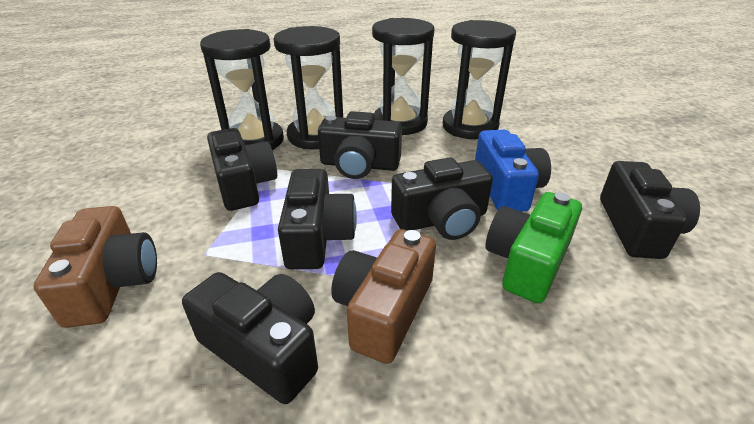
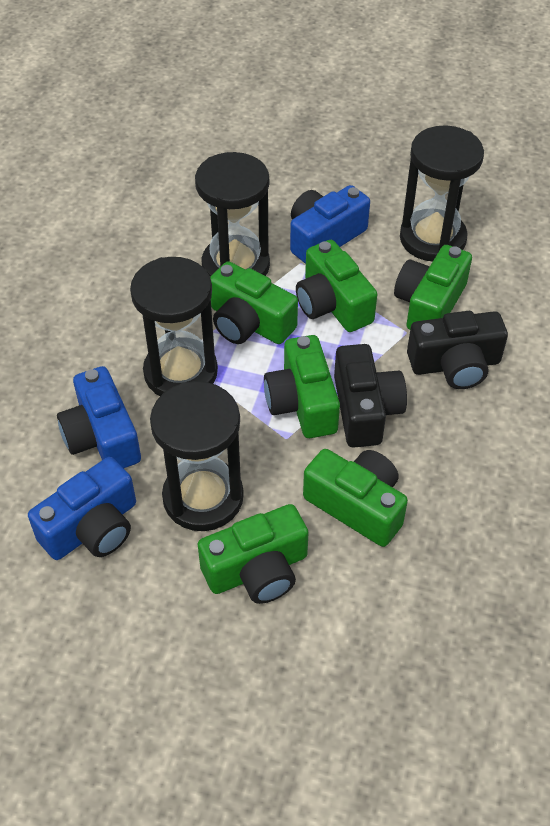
black camera: [182,272,318,404] [207,128,277,211] [278,169,357,269] [318,111,402,179] [391,157,493,240] [600,161,700,259] = 6 -> [334,344,407,448] [407,311,508,389] = 2
blue camera: [475,130,551,212] = 1 -> [28,457,136,560] [57,366,141,468] [290,185,370,264] = 3
brown camera: [33,206,157,328] [331,229,436,364] = 2 -> none = 0
green camera: [486,192,582,303] = 1 -> [198,504,308,604] [210,261,298,344] [264,335,340,438] [296,240,377,332] [303,449,408,547] [394,245,472,330] = 6

